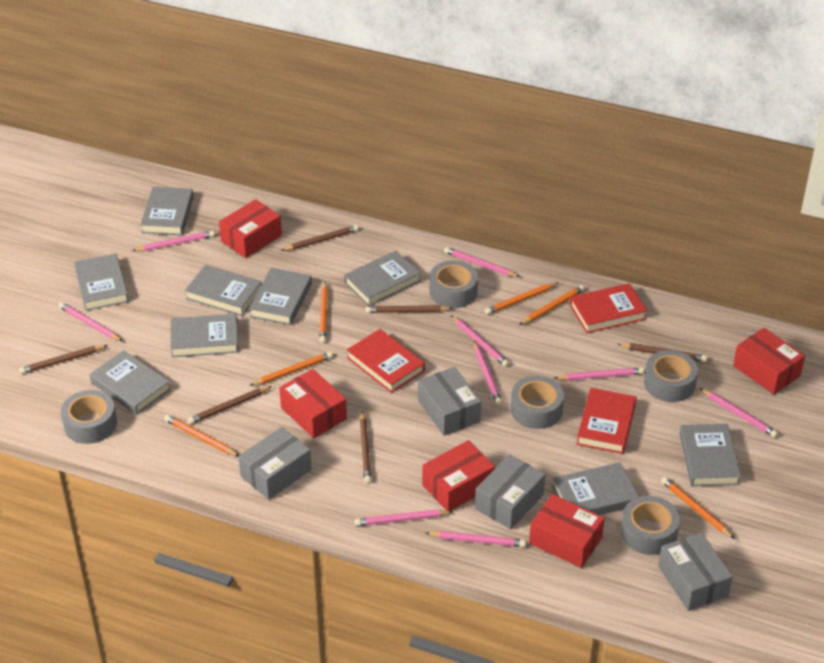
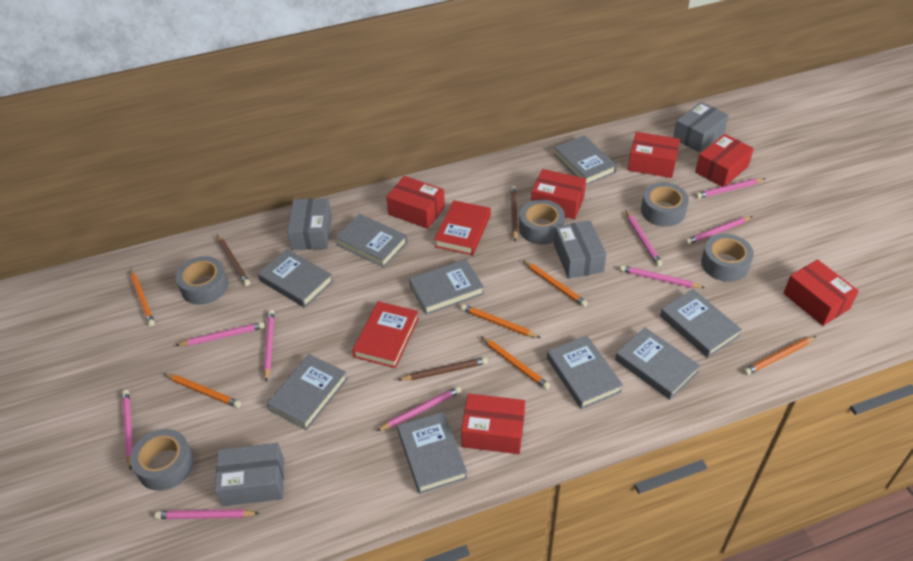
brown pencil: [19,345,108,374] [188,386,272,424] [281,225,359,251] [360,411,371,483] [366,305,453,313] [617,343,707,362] = 6 -> [217,235,250,286] [398,357,488,381] [510,186,518,242] = 3
red book: [347,329,425,393] [570,283,647,333] [576,388,636,454] = 3 -> [352,301,419,368] [434,200,491,255] = 2
red box: [219,199,282,258] [279,369,347,438] [422,440,495,511] [529,494,605,568] [733,328,805,395] = 5 -> [386,176,445,229] [461,394,525,454] [531,169,586,219] [628,132,680,178] [695,134,754,187] [783,259,859,326] = 6

